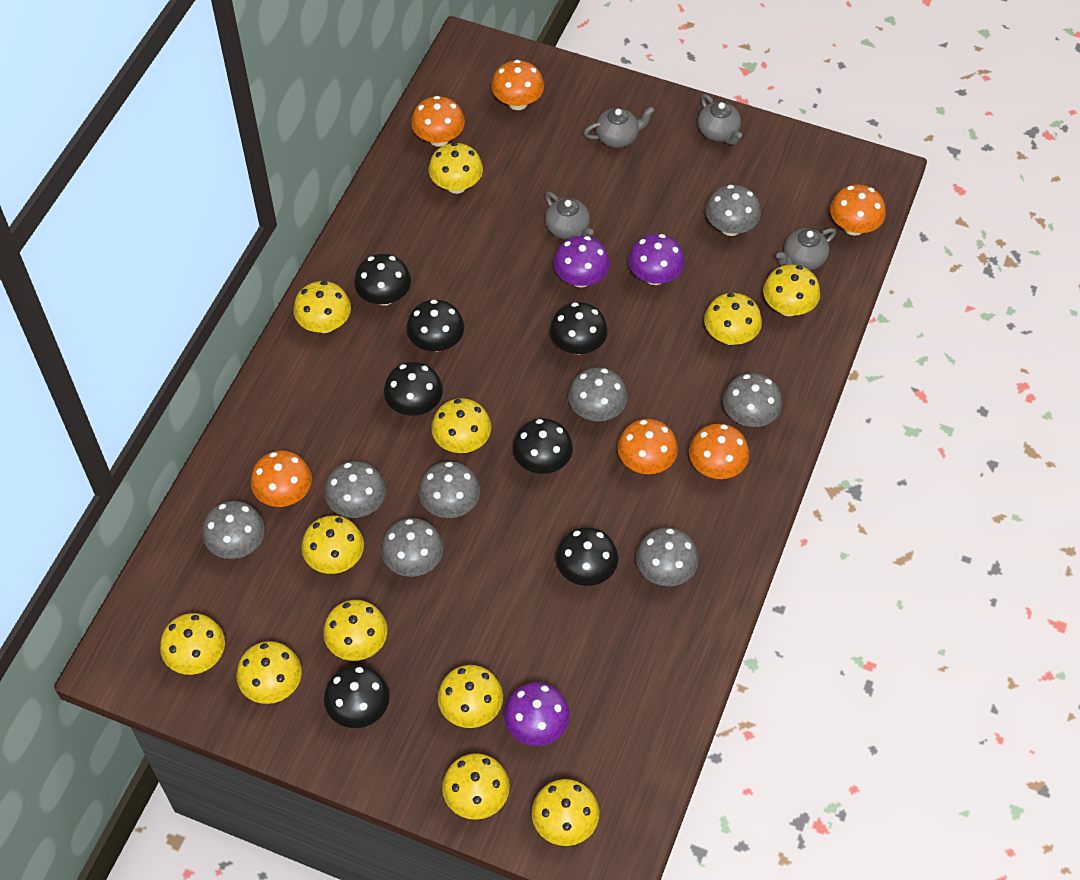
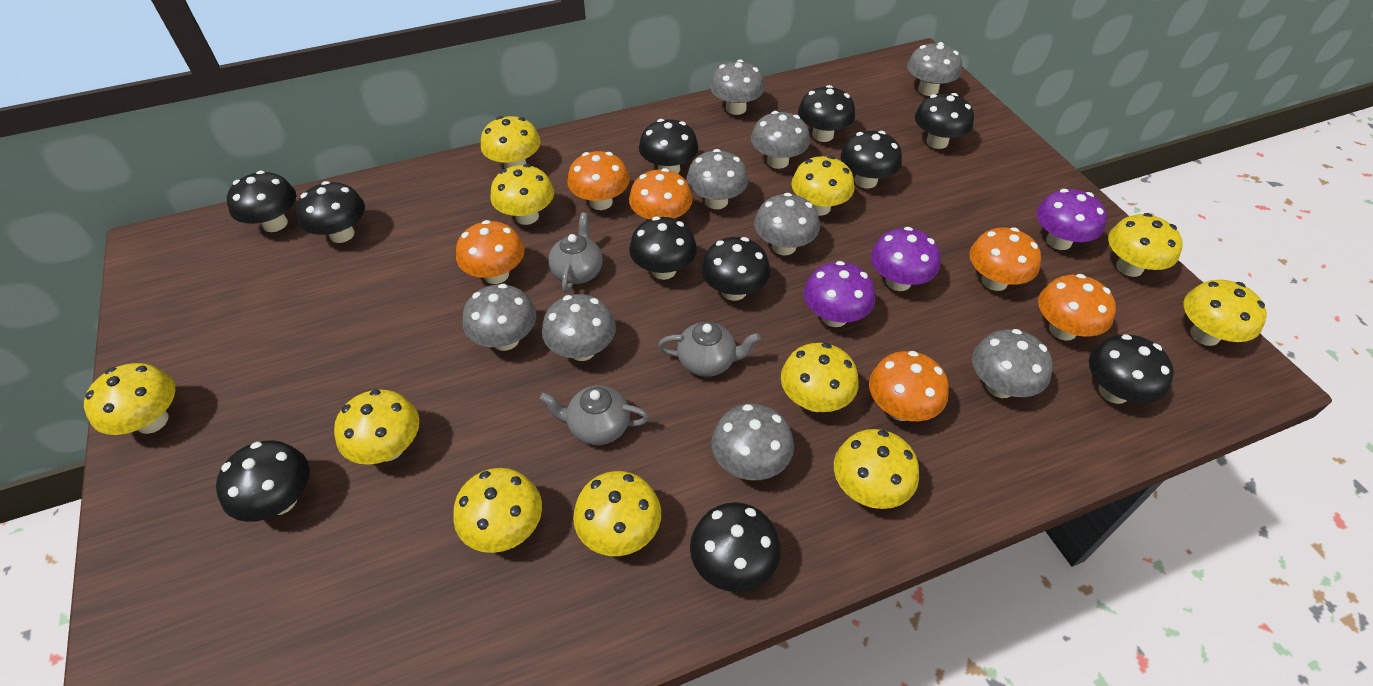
black mushroom: [324,665,390,728] [354,254,411,306] [384,362,443,416] [406,300,464,352] [513,418,573,474] [550,302,608,354] [556,527,618,586] = 7 -> [216,440,310,522] [227,171,296,232] [296,181,365,243] [629,216,697,280] [639,119,698,173] [690,502,781,592] [701,237,770,301] [798,85,855,142] [841,131,902,188] [915,93,974,149] [1089,334,1174,404] = 11
grey mushroom: [202,501,265,559] [324,461,386,518] [381,518,444,577] [419,461,480,518] [568,367,628,421] [636,527,699,586] [706,185,761,236] [723,373,782,427] = 8 -> [463,284,536,351] [542,294,616,361] [686,149,749,209] [710,59,765,115] [712,404,794,480] [751,111,810,169] [754,193,820,255] [907,42,962,96] [972,329,1053,398] = 9
grey teapot: [545,192,593,240] [584,107,655,148] [698,94,742,145] [776,228,836,270] = 4 -> [540,385,649,445] [548,212,603,293] [658,322,761,377] = 3
yellow mushroom: [160,613,225,675] [236,641,302,704] [293,281,351,333] [301,515,364,574] [323,600,388,661] [429,142,483,194] [431,398,491,453] [438,665,503,728] [442,753,510,820] [532,779,599,846] [704,293,762,345] [763,265,820,316] = 12 -> [84,363,175,435] [334,389,419,465] [453,468,542,553] [481,116,541,169] [491,164,554,225] [573,471,661,556] [781,343,859,412] [791,156,854,216] [834,429,919,509] [1108,213,1183,277] [1183,280,1267,346] = 11

